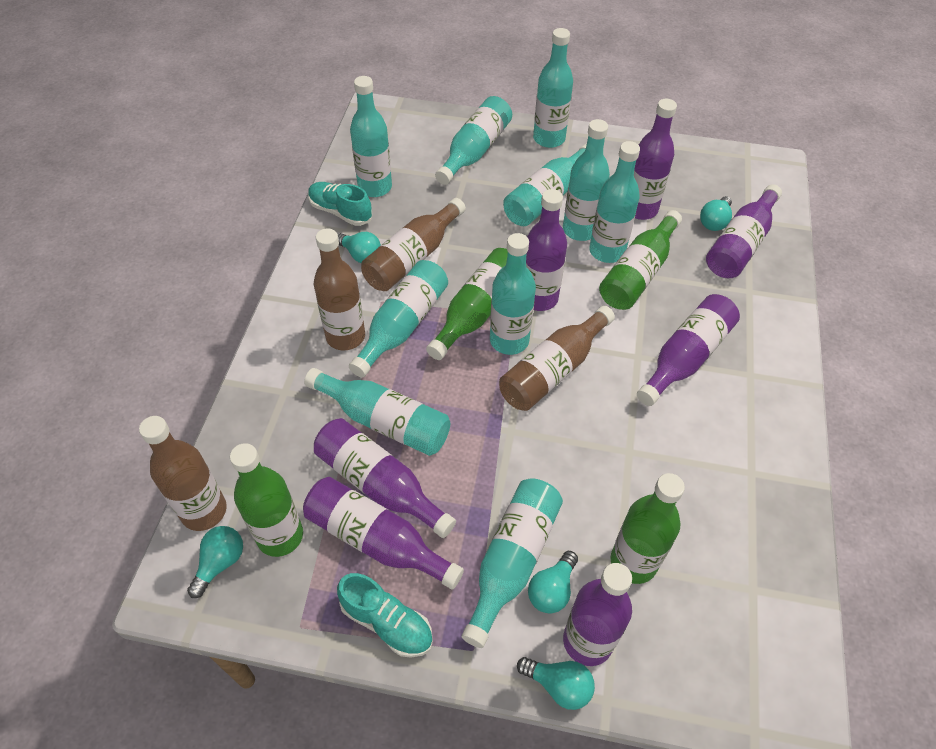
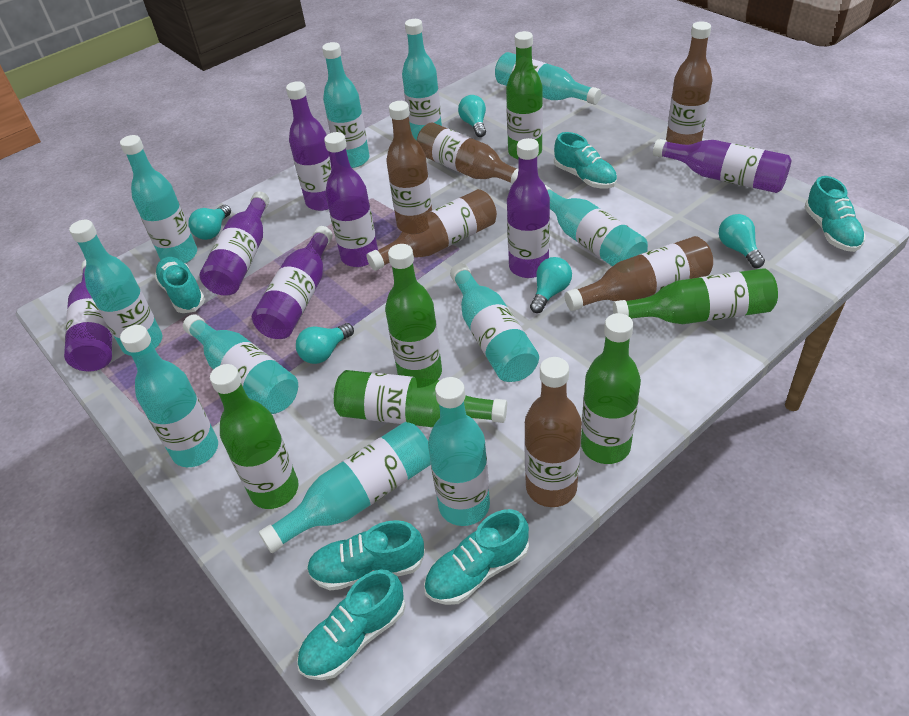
brown bottle: [139,416,227,531] [314,228,365,350] [361,198,466,291] [499,306,615,411] = 4 -> [366,189,497,271] [386,101,432,231] [417,123,518,184] [524,357,582,507] [565,236,713,311] [666,21,712,145] = 6
green bottle: [230,443,303,557] [426,248,508,360] [599,210,682,310] [611,473,685,584] = 4 -> [210,364,299,509] [334,370,507,427] [385,244,442,380] [506,31,543,160] [581,313,641,464] [613,268,778,324] = 6
turquoise bottle: [304,368,450,456] [349,260,448,378] [350,76,392,197] [435,96,512,185] [462,478,563,648] [490,233,536,355] [503,144,587,226] [533,28,573,148] [563,119,610,241] [589,141,640,263] = 10 -> [69,220,163,356] [120,135,197,263] [120,325,218,467] [183,314,298,414] [259,422,431,553] [322,42,370,168] [402,19,442,140] [428,377,490,526] [450,263,539,382] [495,52,601,105] [545,185,648,266] = 11
turquoise shoe: [308,182,373,226] [337,573,433,658] = 2 -> [154,257,205,313] [297,569,406,680] [307,520,425,591] [424,509,529,605] [554,132,617,188] [804,176,866,252] = 6

